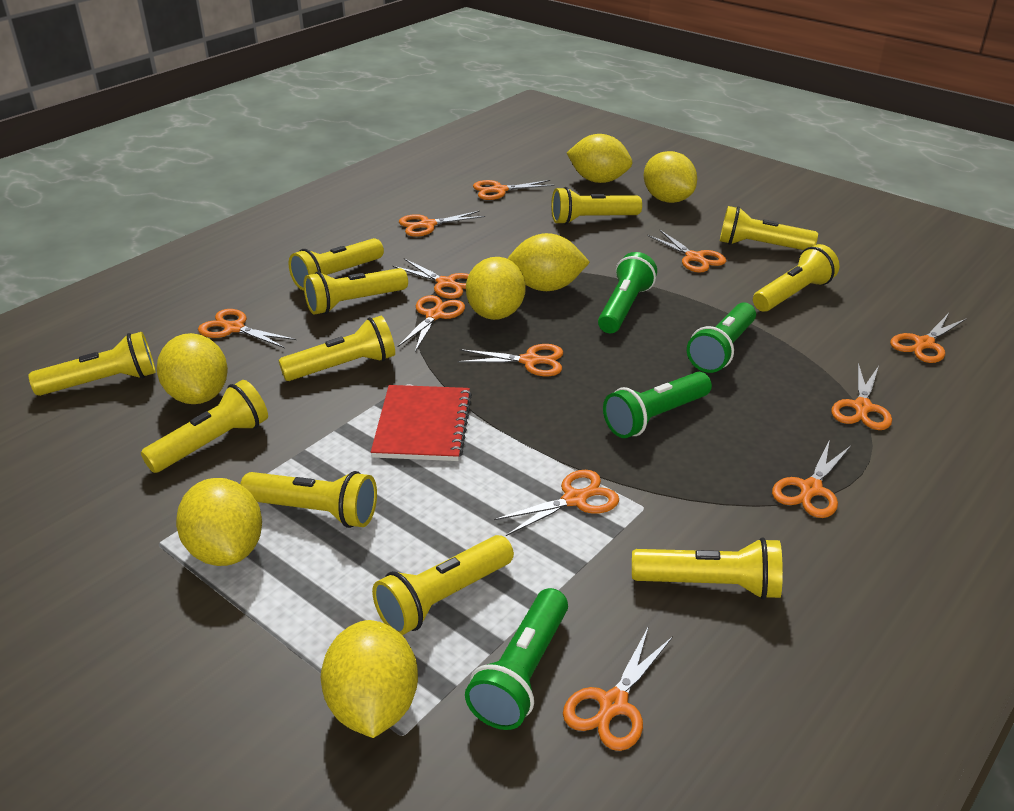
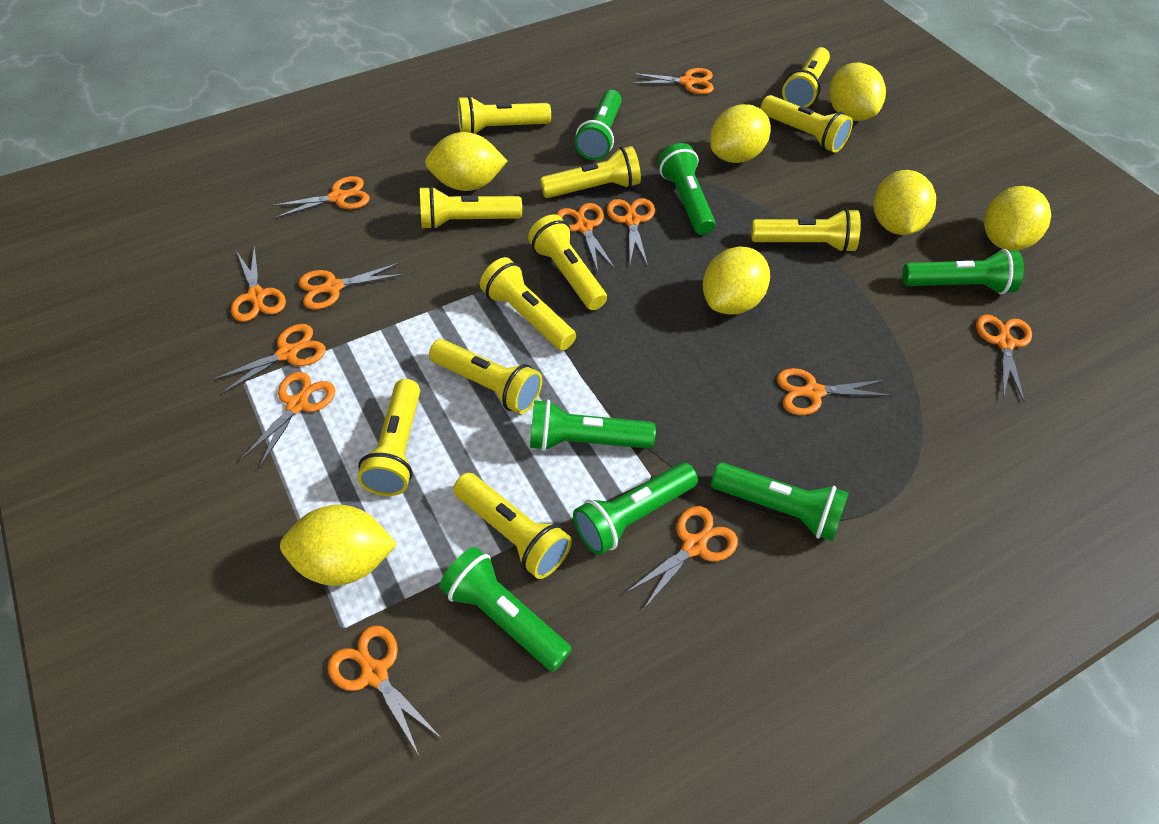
green flashlight: [465,588,568,730] [598,252,657,333] [603,372,712,438] [687,302,756,373] = 4 -> [439,547,572,672] [530,400,656,451] [573,462,698,555] [575,90,622,160] [658,143,715,235] [711,462,849,541] [902,249,1024,294] = 7
red notebook: [371,385,472,461] = 1 -> none = 0

